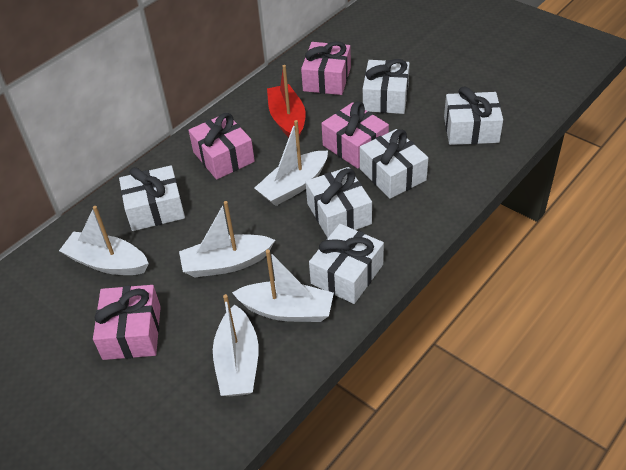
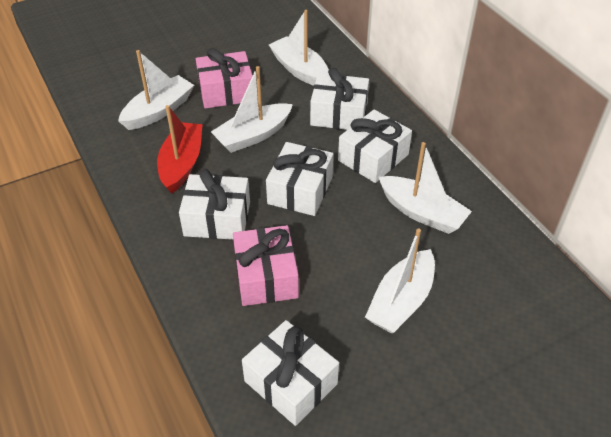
pink gift: [93,285,161,360] [188,113,255,180] [301,41,351,95] [321,102,389,169] = 4 -> [196,48,252,109] [233,225,299,306] = 2
white gift: [119,165,185,231] [306,167,372,238] [309,224,384,304] [360,129,428,199] [363,59,410,114] [444,87,503,145] = 6 -> [179,169,250,240] [242,320,339,426] [266,142,333,216] [310,68,369,130] [338,110,412,183] = 5

